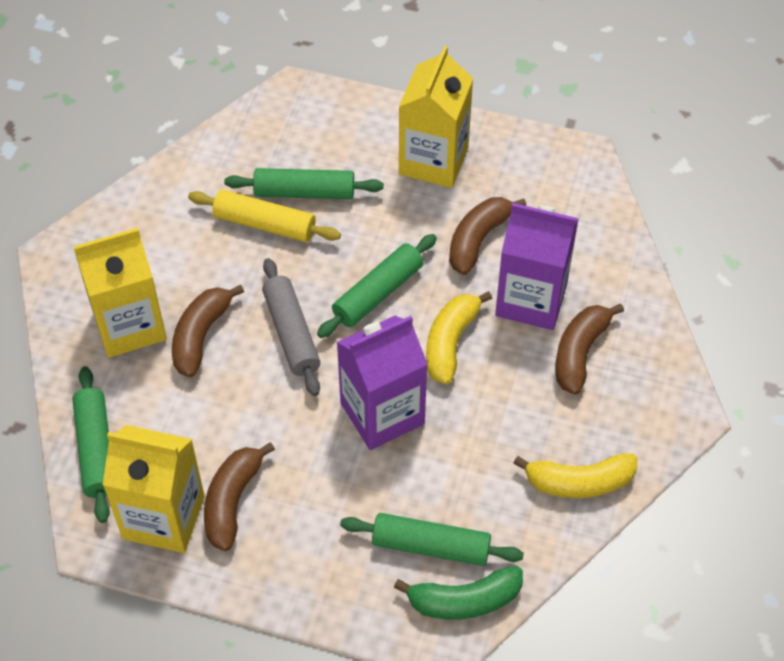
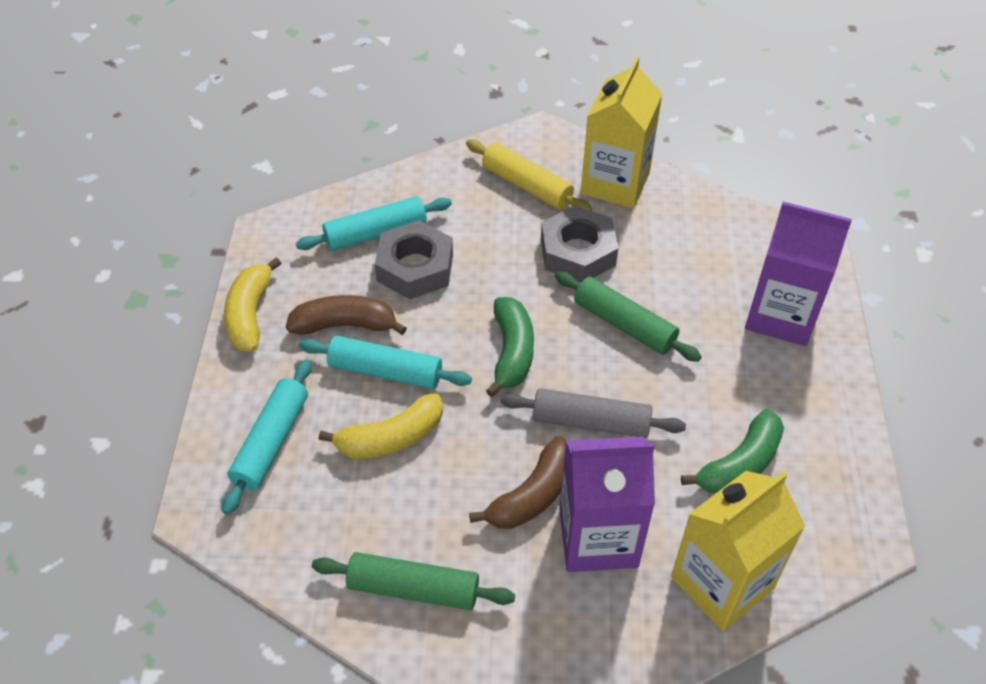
brown banana: [172,284,244,377] [204,442,275,551] [449,197,526,275] [555,304,624,395] = 4 -> [286,295,407,335] [469,436,566,529] = 2
green banana: [394,566,523,620] = 1 -> [486,297,534,397] [681,409,784,494] = 2
green rolling pin: [72,366,110,523] [224,168,384,199] [317,234,437,338] [340,513,524,566] = 4 -> [312,552,515,610] [555,271,702,362] = 2
grey nut: none = 0 -> [375,220,453,299] [541,205,618,282] = 2
turquoise rolling pin: none = 0 -> [222,359,312,515] [296,196,452,251] [299,336,472,389] = 3
yellow carton: [73,228,167,358] [103,425,205,553] [399,46,473,188] = 3 -> [581,57,662,208] [671,471,805,631] = 2

